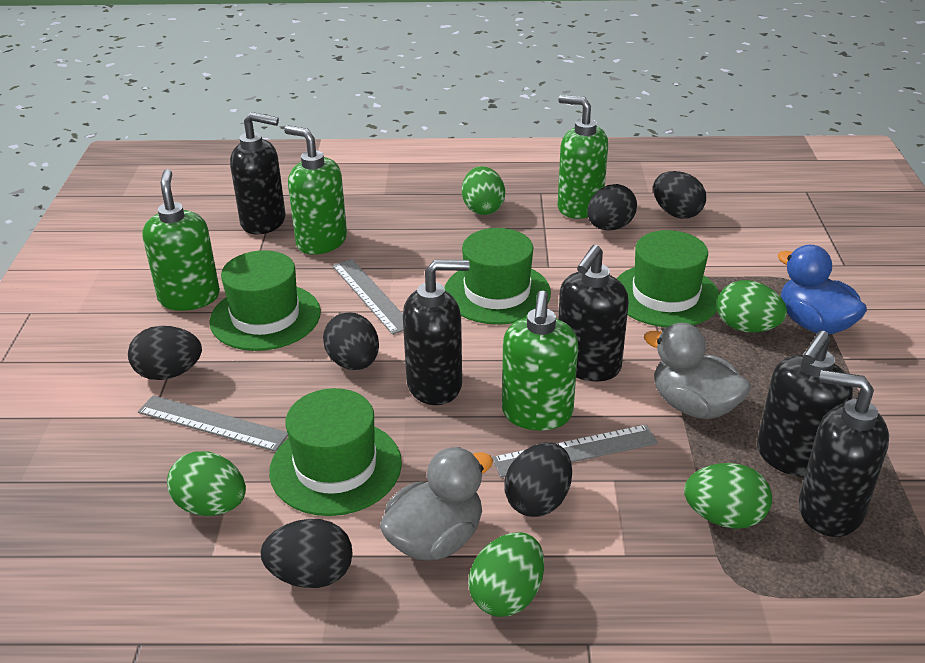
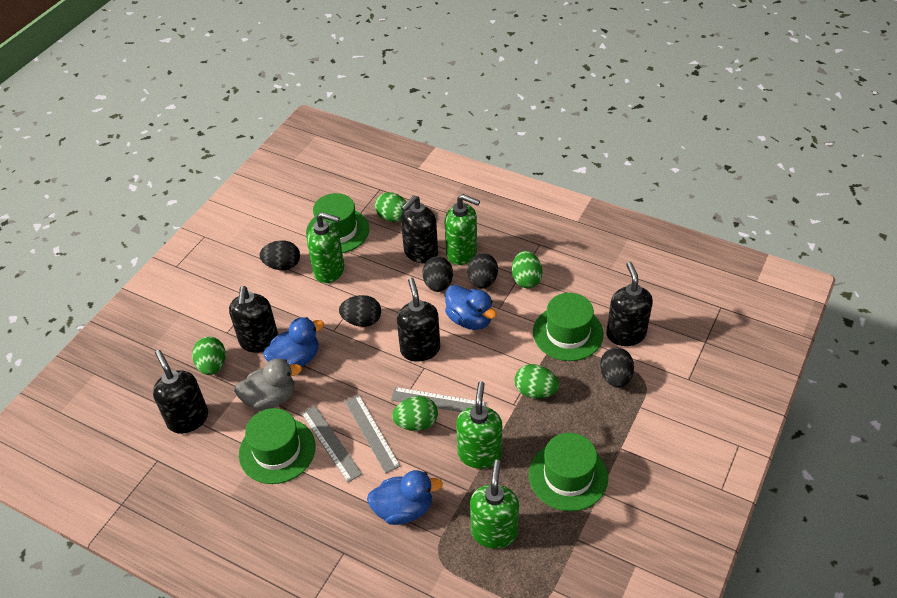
black egg: [128,326,202,380] [260,519,353,588] [323,312,379,370] [504,443,572,517] [587,184,637,230] [653,171,706,219] = 6 -> [260,240,300,270] [339,295,381,327] [423,256,453,292] [468,253,498,289] [600,348,634,388] = 5
blue duck: [778,245,867,335] = 1 -> [263,317,324,367] [367,470,443,525] [445,285,497,330] = 3
grey duck: [380,447,493,561] [644,323,751,419] = 2 -> [234,358,302,411] = 1

